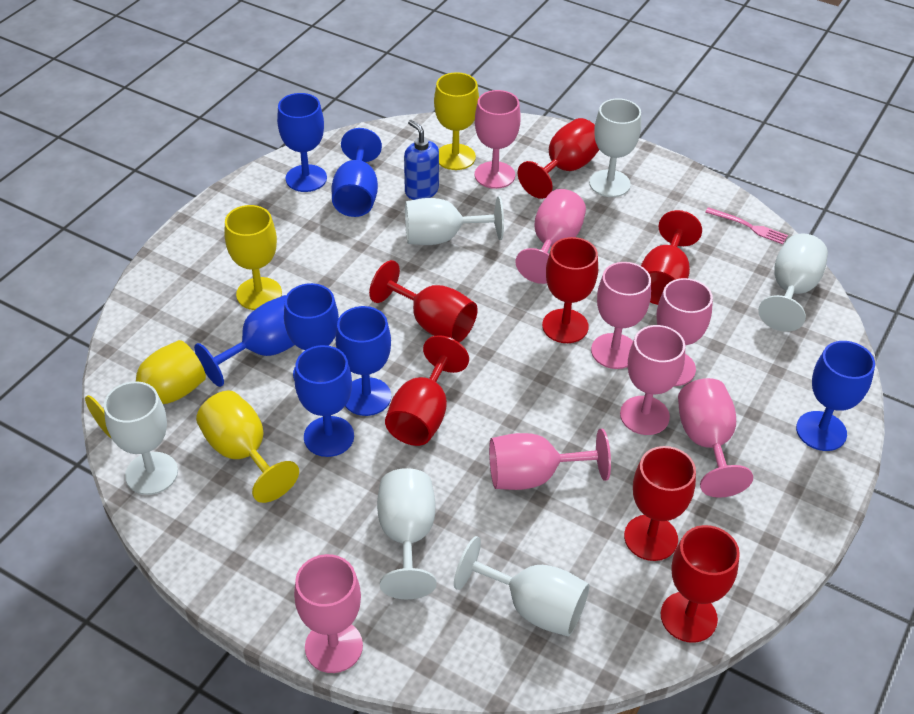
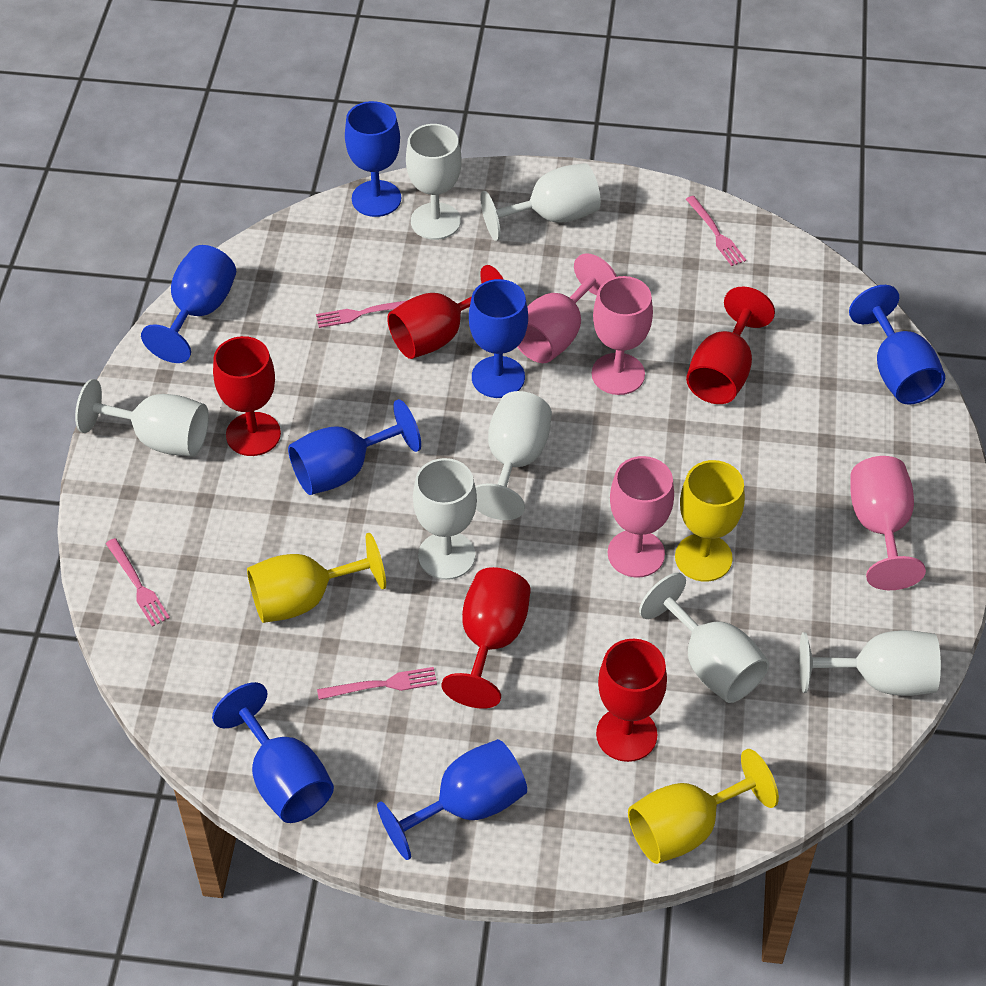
blue soap dispenser: [404,120,439,200] = 1 -> none = 0
pink fork: [705,207,788,244] = 1 -> [106,538,170,627] [316,301,406,328] [317,667,437,700] [686,196,746,266] = 4
pink goblet: [294,554,363,673] [475,90,521,189] [489,429,611,490] [515,189,586,284] [591,262,651,369] [620,325,685,435] [657,278,713,386] [678,378,753,498] = 8 -> [517,253,617,363] [592,276,653,395] [608,456,674,578] [850,456,926,590] = 4
red goblet: [369,260,478,343] [385,335,469,446] [518,118,599,199] [542,237,598,343] [624,446,696,561] [641,210,702,305] [661,525,740,643] = 7 -> [213,336,281,456] [387,265,504,359] [441,567,531,709] [596,639,667,762] [686,287,775,404] = 5
white goblet: [104,381,178,495] [377,468,437,599] [405,196,504,245] [454,536,590,637] [589,98,641,197] [758,233,828,332] = 6 -> [75,379,209,457] [406,124,461,240] [413,458,477,580] [475,391,552,520] [480,163,601,241] [639,573,769,703] [799,630,941,696] = 7
yellow goblet: [85,340,206,439] [196,391,299,503] [225,205,282,310] [434,72,479,170] = 4 -> [247,533,386,623] [628,749,779,864] [675,460,745,582] = 3

